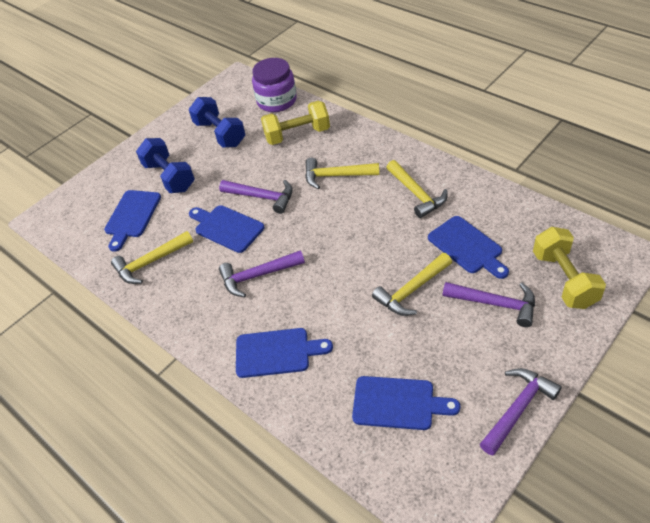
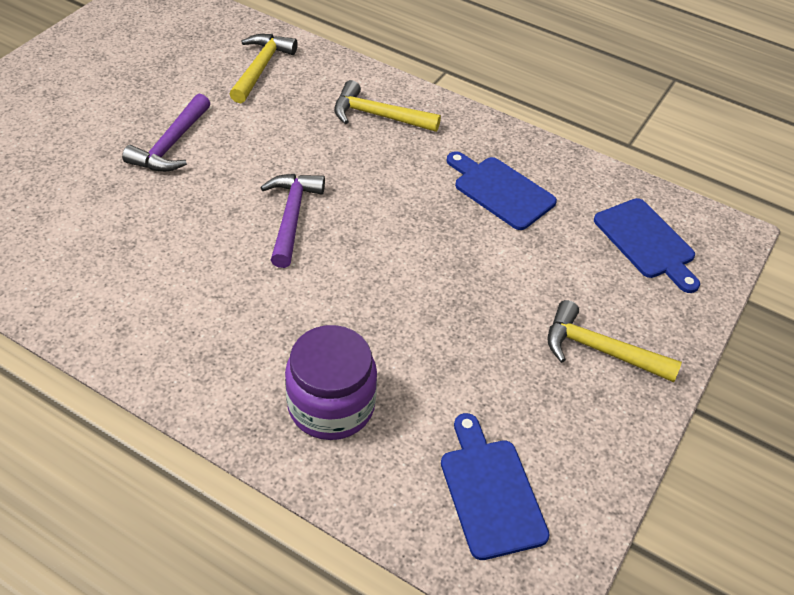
blue cutting board: [104,190,161,252] [189,205,264,253] [236,328,333,378] [352,376,460,430] [428,216,509,279] = 5 -> [441,413,550,560] [447,151,557,230] [594,198,700,293] = 3
blue dumbbell: [136,138,195,193] [189,97,246,148] = 2 -> none = 0
purple hammer: [219,180,293,214] [219,250,305,297] [443,282,535,327] [480,368,562,456] = 4 -> [122,94,210,172] [260,174,325,268] = 2
yellow dumbbell: [261,101,330,145] [533,227,606,309] = 2 -> none = 0
yellow hammer: [111,231,193,284] [305,158,379,189] [372,253,452,316] [386,160,448,218] = 4 -> [230,34,298,103] [334,80,441,132] [547,300,682,382] = 3

